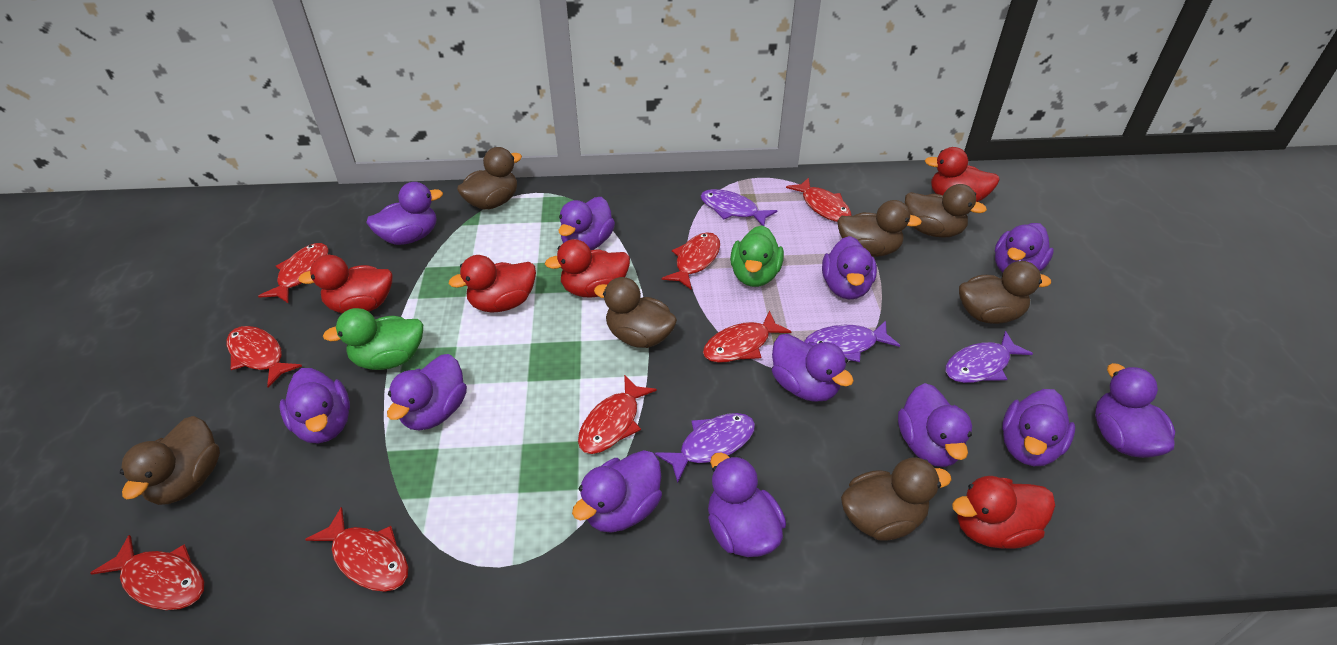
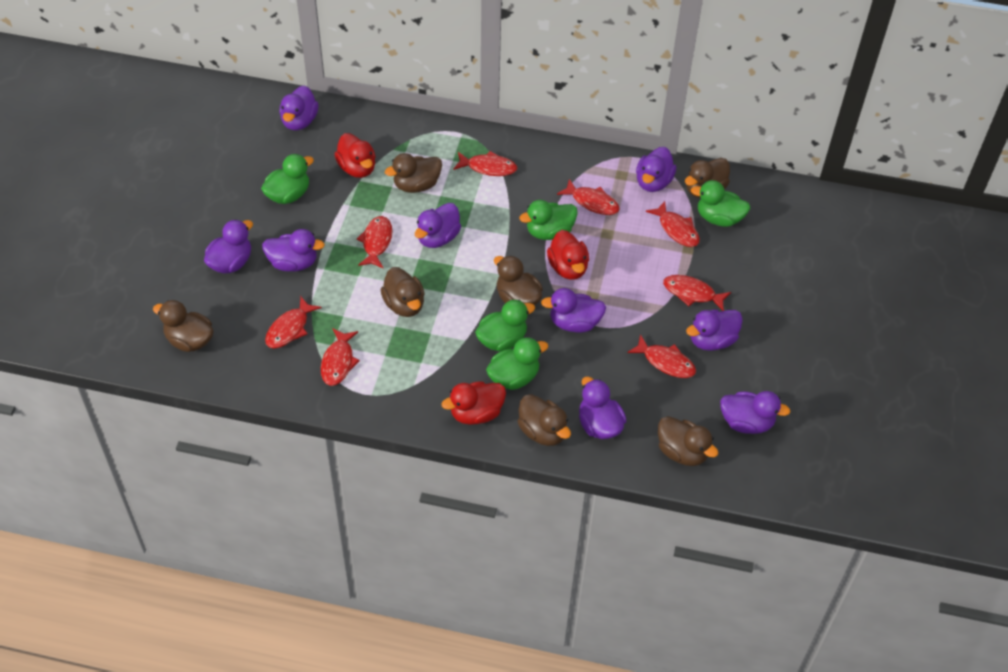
green duck: [323,308,423,370] [730,225,784,287] = 2 -> [261,154,314,204] [475,300,535,352] [486,338,548,390] [519,200,578,240] [691,180,750,227] = 5
purple duck: [279,368,350,444] [366,182,443,245] [387,354,467,430] [558,197,615,250] [572,450,662,533] [708,452,786,557] [772,334,854,402] [822,236,877,299] [898,383,972,467] [995,223,1054,273] [1002,389,1075,466] [1095,363,1175,458] = 12 -> [204,219,253,273] [262,229,325,271] [279,85,319,130] [415,203,461,248] [541,288,606,333] [579,377,627,439] [636,147,676,192] [686,310,743,351] [720,391,791,434] = 9
purple fish: [655,413,755,483] [701,189,778,226] [804,321,900,362] [946,331,1033,383] = 4 -> none = 0
red duck: [298,255,393,314] [449,255,536,312] [545,239,630,298] [925,147,1000,202] [952,476,1055,549] = 5 -> [334,133,376,178] [441,381,506,425] [547,230,589,280] = 3

